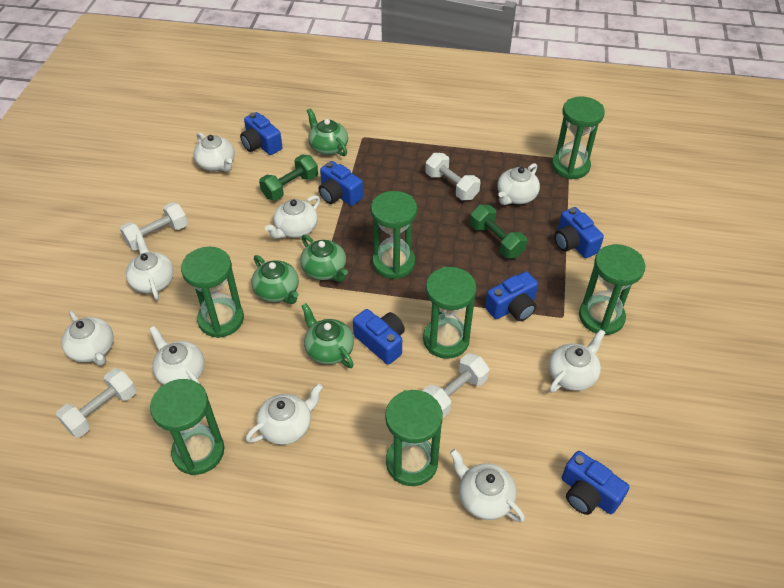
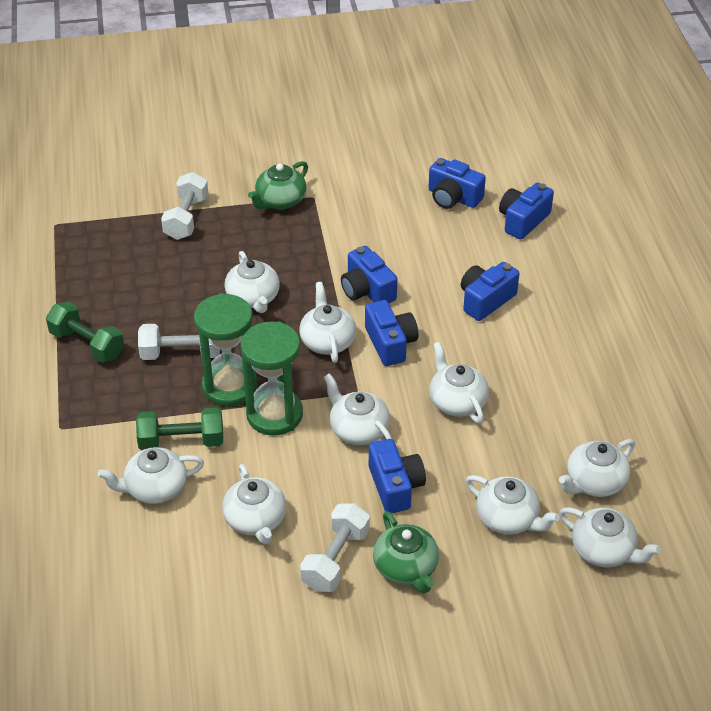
green hourglass: [150,379,224,475] [181,247,244,338] [371,191,417,279] [385,390,443,486] [423,267,476,359] [552,96,605,179] [579,244,645,335] = 7 -> [194,293,258,406] [241,322,303,436] = 2
green teapot: [252,255,299,304] [300,235,348,282] [302,303,354,368] [307,108,348,156] = 4 -> [248,161,308,210] [373,511,439,594] = 2
white dumbbell: [56,368,137,438] [120,202,188,251] [422,353,489,419] [425,153,481,200] = 4 -> [138,324,220,360] [161,172,208,240] [300,503,370,592] = 3

